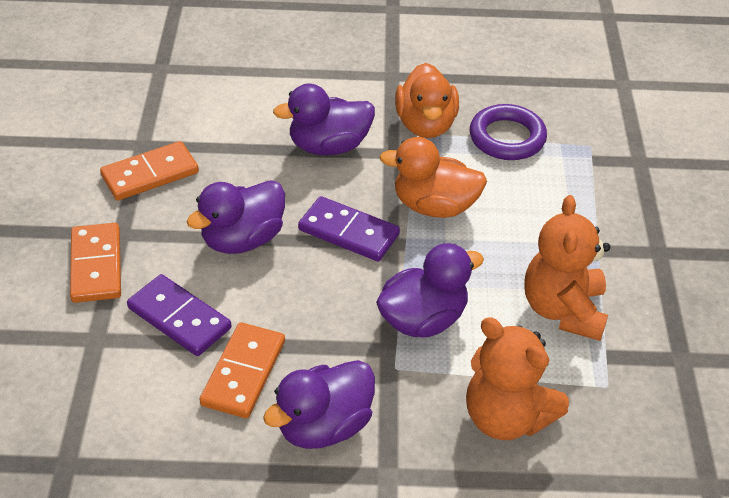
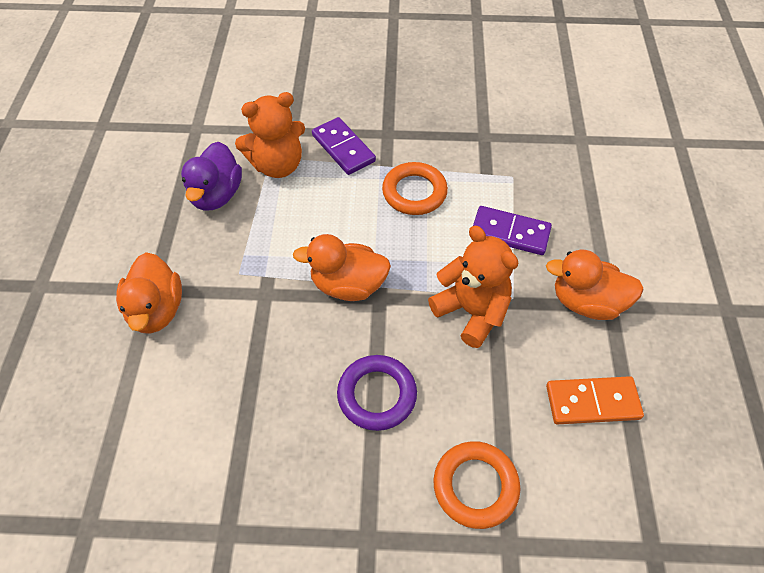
orange domino: [70,223,121,303] [100,141,199,200] [199,322,285,418] = 3 -> [546,376,644,424] = 1
orange duck: [379,137,487,218] [395,63,459,138] = 2 -> [116,252,182,334] [293,234,391,301] [546,249,644,320] = 3
orange ring: none = 0 -> [382,162,448,215] [434,441,520,529] = 2
purple duck: [187,180,285,254] [263,360,375,449] [273,84,375,155] [376,243,484,338] = 4 -> [181,142,242,211] = 1

